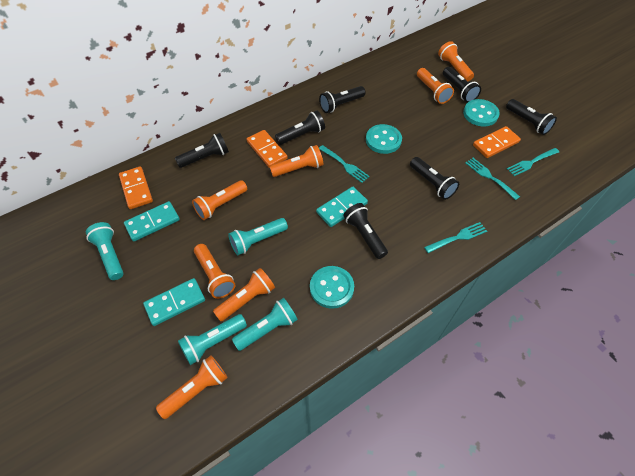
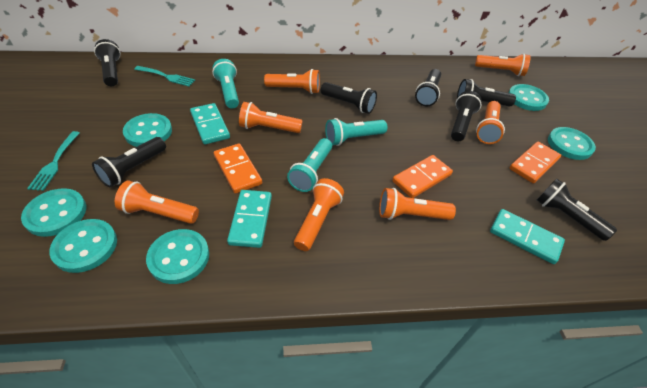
turquoise button: [310,266,354,309] [366,124,402,154] [463,99,500,127] = 3 -> [21,188,86,237] [49,219,117,273] [123,113,172,147] [146,229,209,284] [508,84,549,111] [548,127,596,160] = 6
turquoise flashlight: [86,222,124,280] [178,314,247,365] [228,218,288,255] [232,298,298,351] = 4 -> [212,59,239,109] [287,138,332,192] [325,118,387,146] = 3
turquoise fork: [319,145,370,183] [424,222,487,253] [466,158,520,200] [507,148,559,176] = 4 -> [27,131,80,191] [134,66,195,87] = 2

